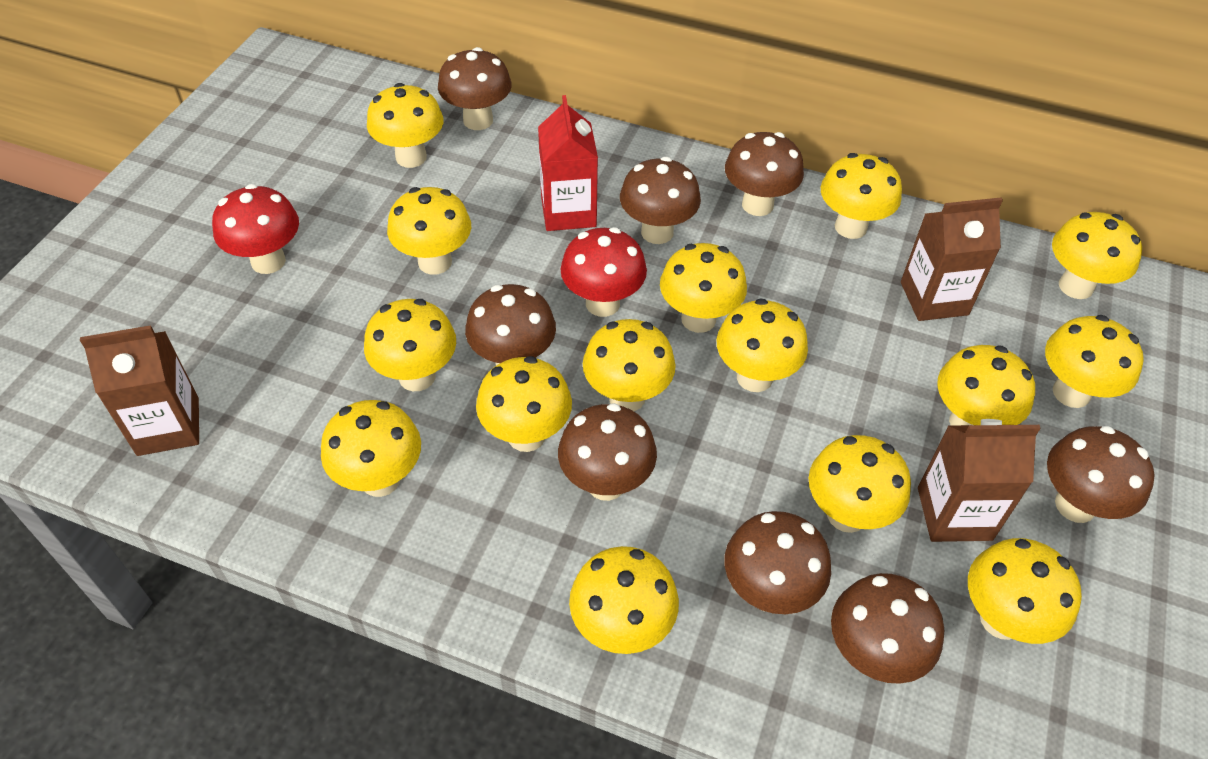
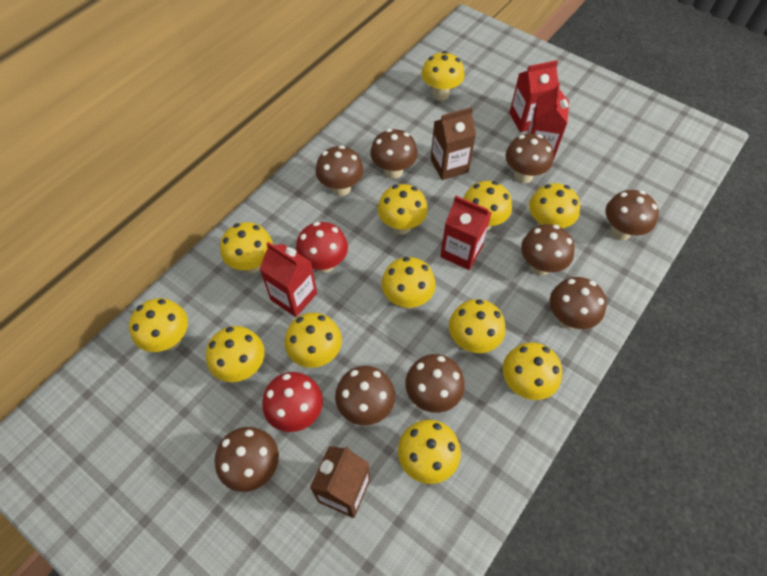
brown carton: [80,325,199,456] [901,197,1003,321] [918,419,1041,542] = 3 -> [310,446,370,518] [431,107,476,180] = 2
brown mushroom: [438,47,511,130] [465,284,556,365] [558,403,657,501] [620,157,701,244] [725,132,804,216] [725,511,831,614] [831,573,944,684] [1047,426,1155,523] = 8 -> [215,427,279,492] [315,145,364,196] [335,366,395,425] [370,129,418,179] [405,354,465,413] [505,134,554,183] [521,224,575,275] [550,277,607,329] [605,190,659,240] = 9
red carton: [538,95,598,231] = 1 -> [259,242,317,317] [440,196,492,270] [509,60,558,132] [527,82,569,161] = 4
yellow mushroom: [321,400,421,497] [364,299,456,391] [367,83,444,168] [387,187,471,275] [476,356,572,452] [569,546,679,654] [583,319,676,411] [660,243,747,333] [716,298,808,392] [809,435,911,533] [821,153,902,239] [937,345,1035,425] [968,538,1082,644] [1045,315,1144,408] [1052,212,1142,299] = 15 -> [129,298,188,352] [206,326,265,382] [220,222,273,273] [285,312,342,368] [378,184,428,235] [381,257,436,309] [398,420,461,484] [421,51,465,100] [449,299,505,353] [463,181,512,231] [503,342,562,400] [529,183,580,228] = 12

